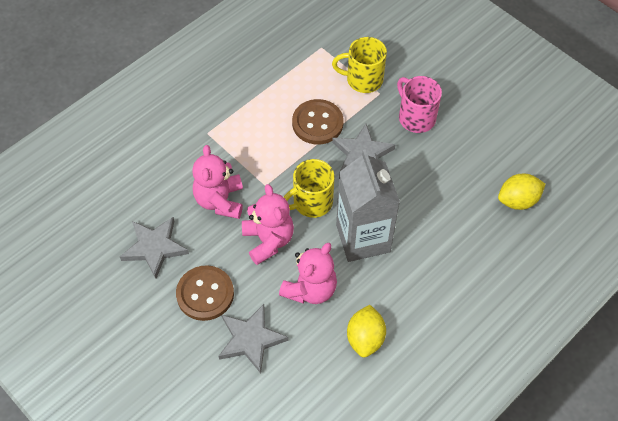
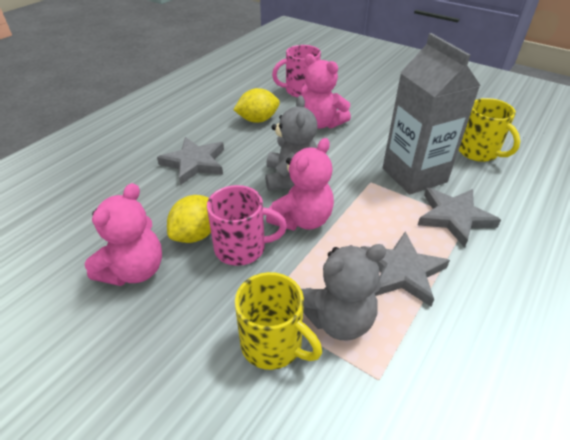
brown button: [176,265,234,321] [292,99,344,145] = 2 -> none = 0
grey teddy bear: none = 0 -> [265,96,318,191] [301,244,387,341] = 2
pink mug: [397,76,442,133] = 1 -> [207,185,287,266] [272,45,321,97] = 2

